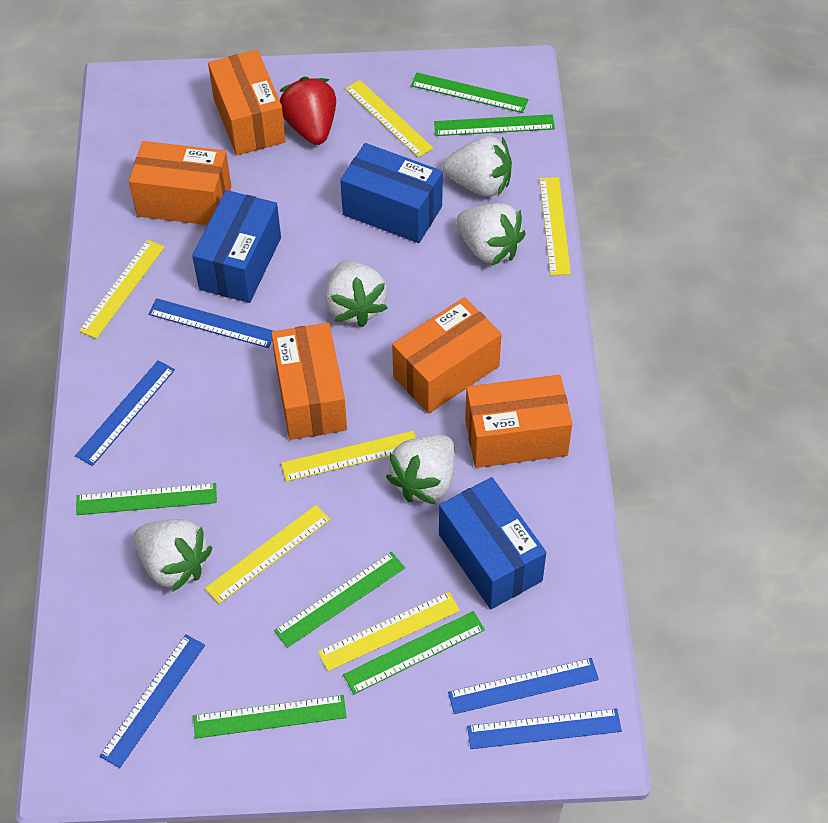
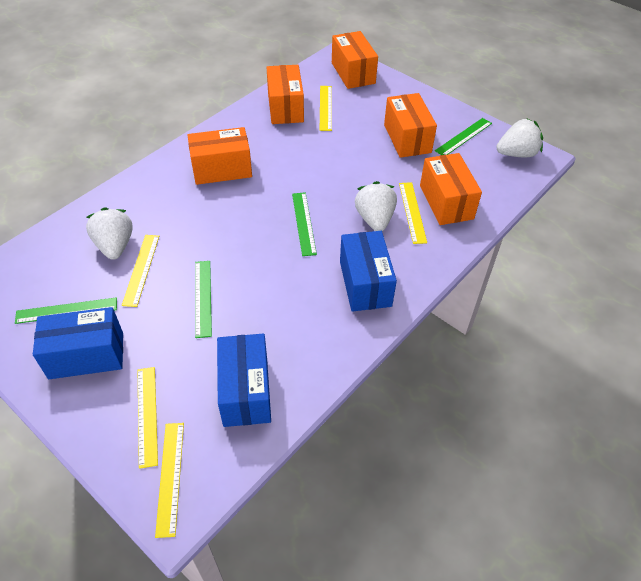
blue ruler: [75,360,175,466] [100,634,205,768] [148,298,273,348] [448,658,599,714] [467,708,622,749] = 5 -> none = 0
green ruler: [76,483,217,515] [193,695,347,739] [274,552,405,648] [343,611,485,694] [411,73,528,113] [434,114,555,136] = 6 -> [15,297,117,324] [195,261,212,338] [292,192,317,256] [435,118,492,155] = 4
red strawberry: [280,77,336,145] = 1 -> none = 0
white strawberry: [134,519,212,592] [325,260,387,327] [386,435,455,504] [442,136,512,197] [456,203,526,265] = 5 -> [86,207,133,260] [355,181,397,231] [497,118,543,157] = 3
yellow ruler: [79,240,165,339] [205,505,330,604] [281,431,416,482] [318,592,460,671] [345,80,433,158] [539,177,571,275] = 6 -> [122,235,159,307] [138,367,158,469] [155,423,184,538] [320,86,332,131] [399,182,427,244] = 5

